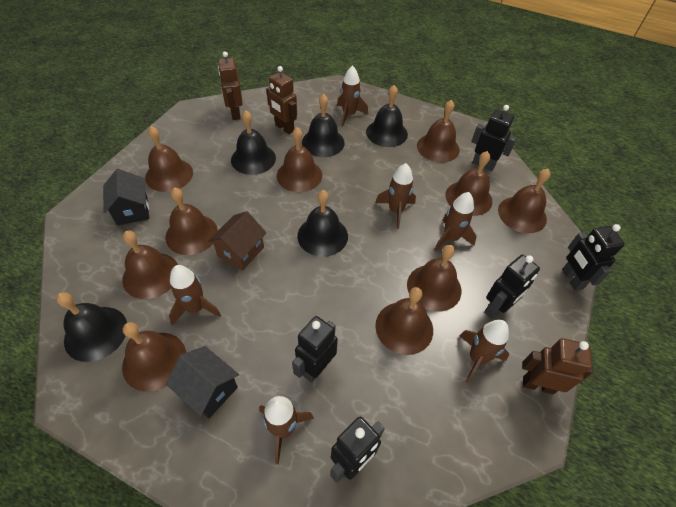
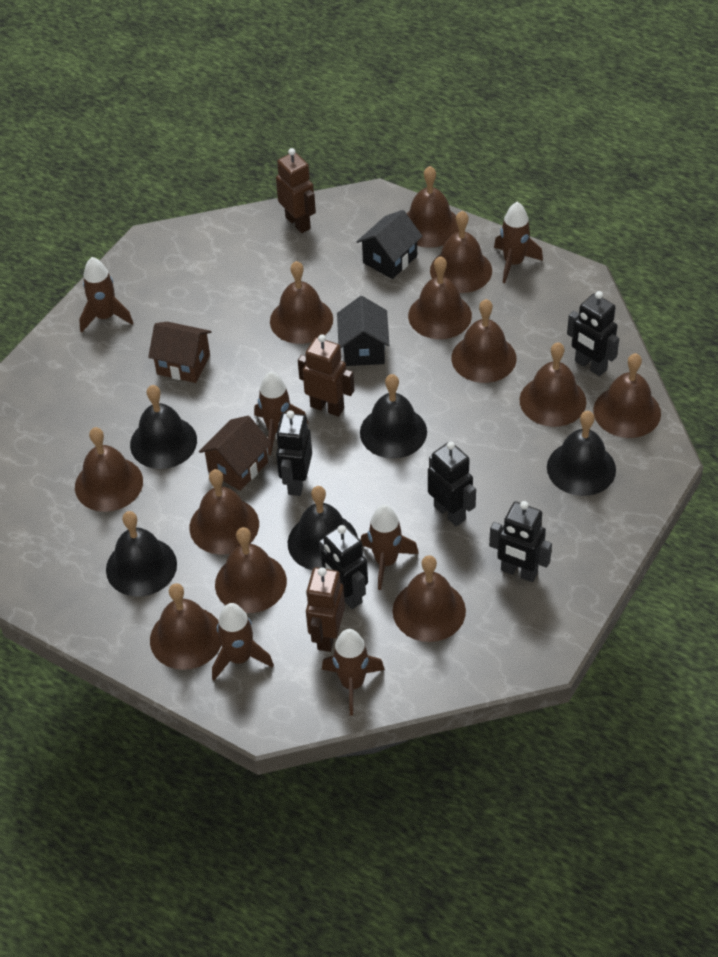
brown bell: [122,231,178,299] [122,322,186,392] [145,126,193,192] [165,187,218,255] [277,127,322,192] [375,287,433,355] [407,245,461,312] [417,100,460,163] [446,151,493,216] [498,169,551,233] = 10 -> [75,427,143,512] [150,583,221,670] [189,469,259,555] [215,527,287,613] [270,261,333,344] [393,555,466,642] [406,166,459,248] [408,256,472,339] [430,211,492,293] [451,299,517,383] [520,342,586,427] [593,353,661,438] = 12
brown house: [208,211,266,271] = 1 -> [148,322,211,383] [199,416,272,491] = 2

